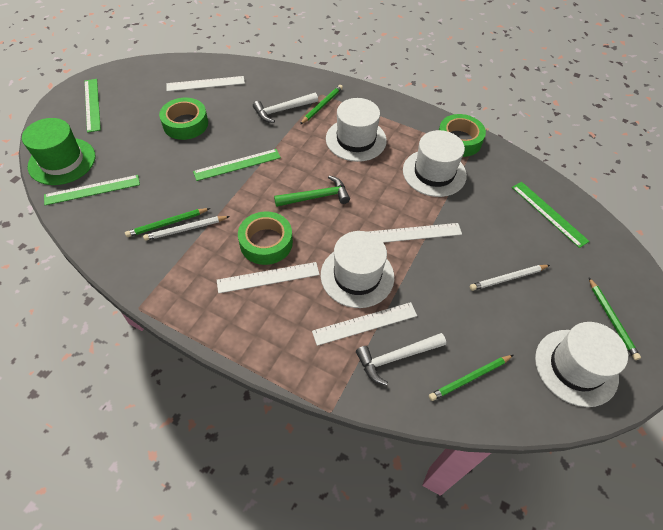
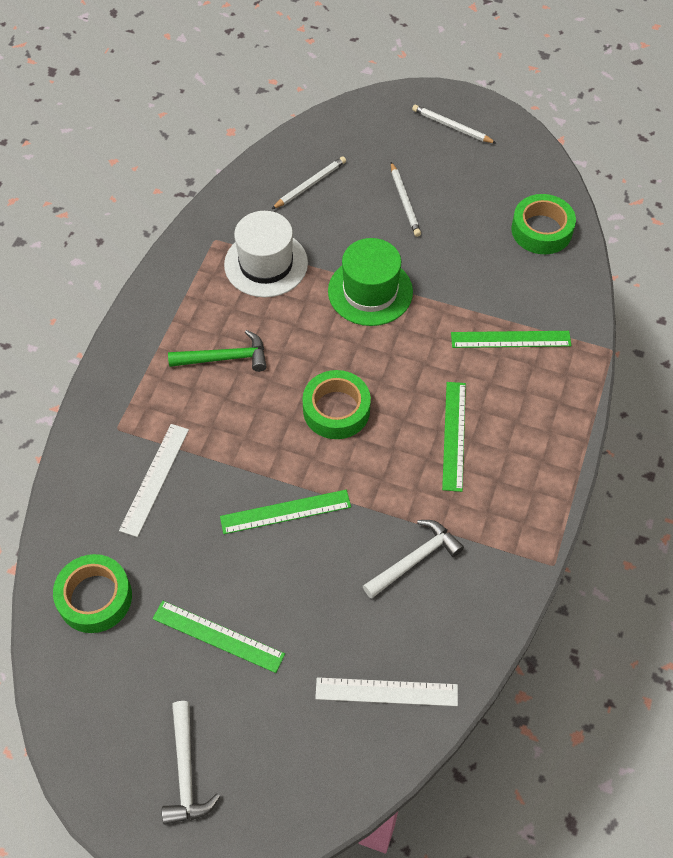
green pencil: [125,208,210,237] [300,85,343,124] [429,355,513,401] [589,278,641,360] = 4 -> none = 0
white hat: [321,231,394,308] [326,98,387,162] [403,130,467,197] [535,322,628,407] = 4 -> [224,211,308,297] = 1
white pencil: [143,216,230,241] [470,265,550,291] = 2 -> [272,156,346,209] [391,162,421,237] [412,105,497,144] = 3
white ruler: [166,76,245,92] [217,262,320,293] [312,302,417,346] [368,223,462,243] = 4 -> [119,424,189,537] [315,677,458,706] = 2

